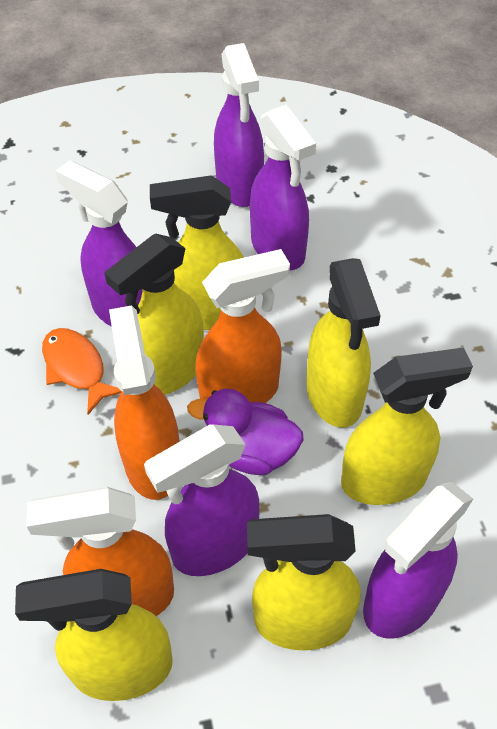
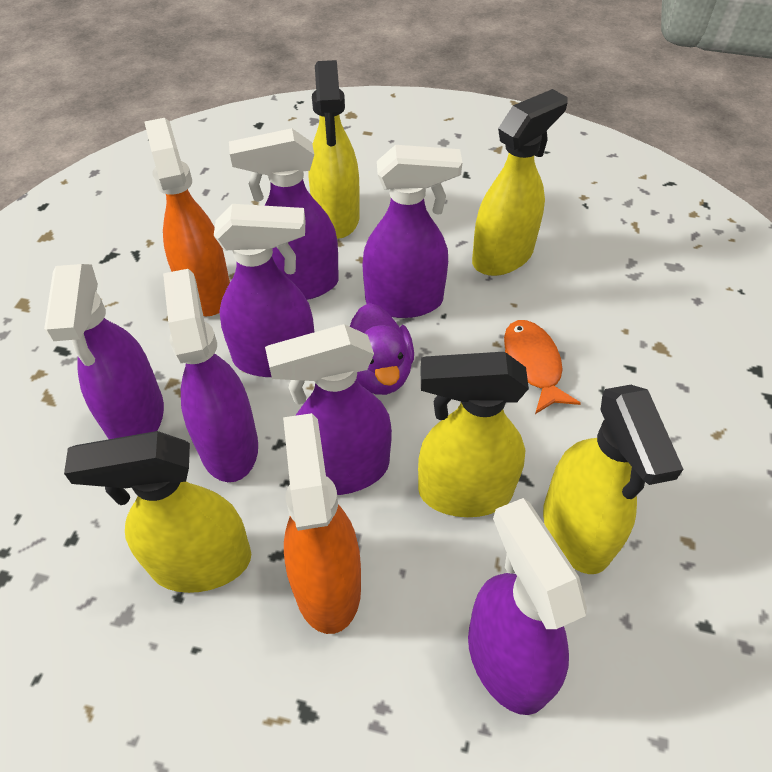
orange spray bottle: [27,487,174,616] [109,305,180,500] [195,249,290,403] = 3 -> [144,118,230,316] [283,413,361,634] = 2
purple spray bottle: [55,160,142,327] [144,424,260,576] [214,43,264,207] [250,105,316,270] [363,482,473,639] = 5 -> [44,264,164,439] [163,269,258,482] [214,204,314,377] [229,128,339,300] [265,324,392,495] [362,145,462,318] [468,498,587,715] = 7
yellow spray bottle: [15,569,173,701] [104,234,204,395] [150,175,244,330] [247,514,361,650] [307,258,381,428] [341,347,473,505] = 6 -> [64,431,251,593] [308,60,360,239] [418,352,529,517] [472,89,568,276] [543,385,683,574] = 5

